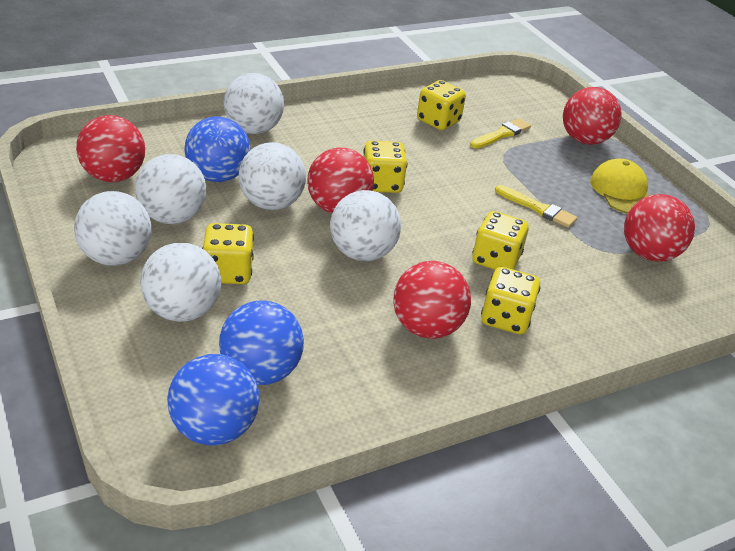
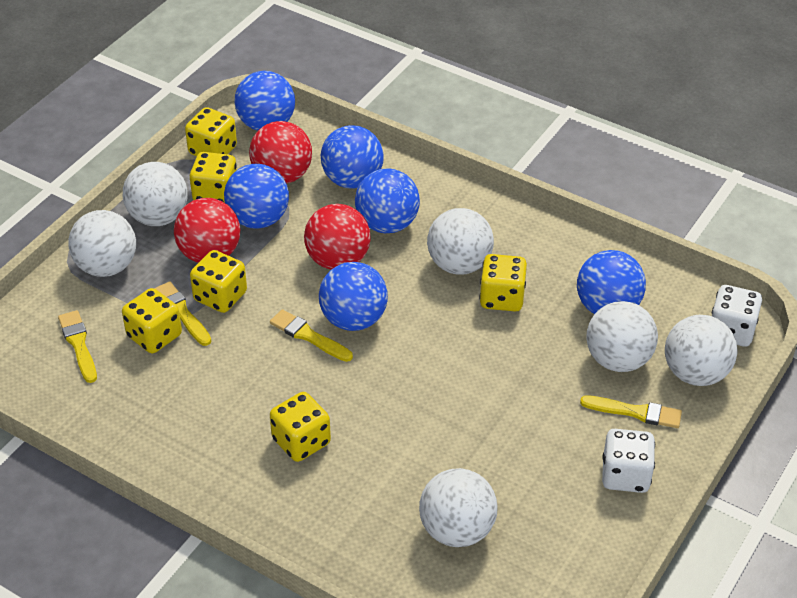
blue ball: [167,354,259,446] [184,116,251,182] [219,300,304,385] = 3 -> [224,164,289,229] [234,71,295,131] [319,262,388,331] [321,125,384,188] [355,168,420,233] [577,250,646,314] = 6
red ball: [76,115,145,182] [307,147,374,213] [393,261,471,339] [563,87,621,145] [624,194,695,262] = 5 -> [174,198,240,263] [249,121,312,184] [304,204,370,270] = 3
white dice: none = 0 -> [602,429,655,493] [712,285,762,347] = 2
yellow brush: [470,118,531,149] [495,185,577,228] = 2 -> [58,310,97,383] [154,281,211,346] [270,309,353,362] [580,396,682,428] = 4
yellow cap: [590,159,649,214] = 1 -> none = 0
yellow dice: [202,223,254,284] [363,141,407,193] [417,80,466,130] [472,211,529,270] [481,267,541,334] = 5 -> [122,288,182,353] [185,107,237,156] [190,152,237,203] [190,250,247,313] [270,392,331,462] [479,254,527,312] = 6

